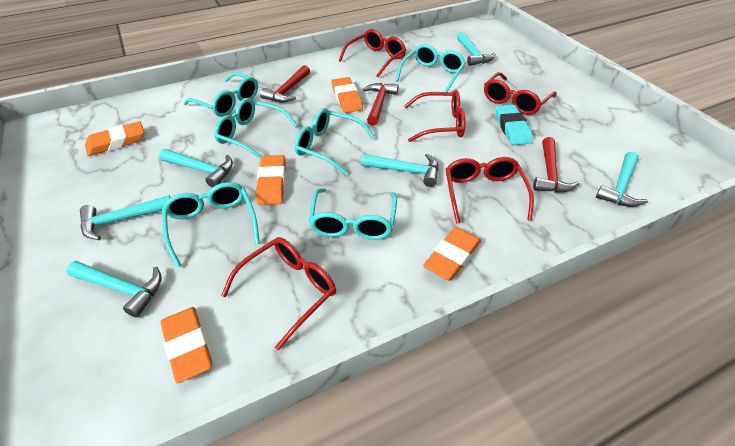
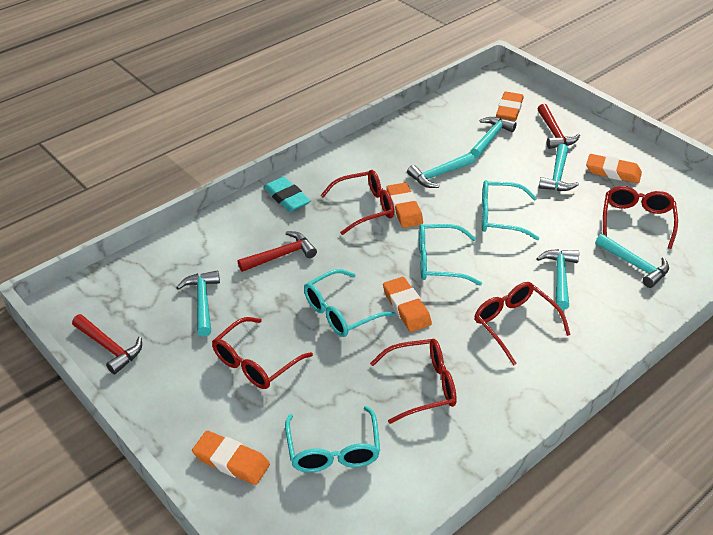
turquoise glasses: [162,182,260,268] [183,72,258,117] [214,98,298,159] [295,108,375,175] [309,188,397,240] [396,44,466,92] = 6 -> [285,406,380,472] [304,269,396,337] [419,224,482,285] [482,180,540,240] = 4

